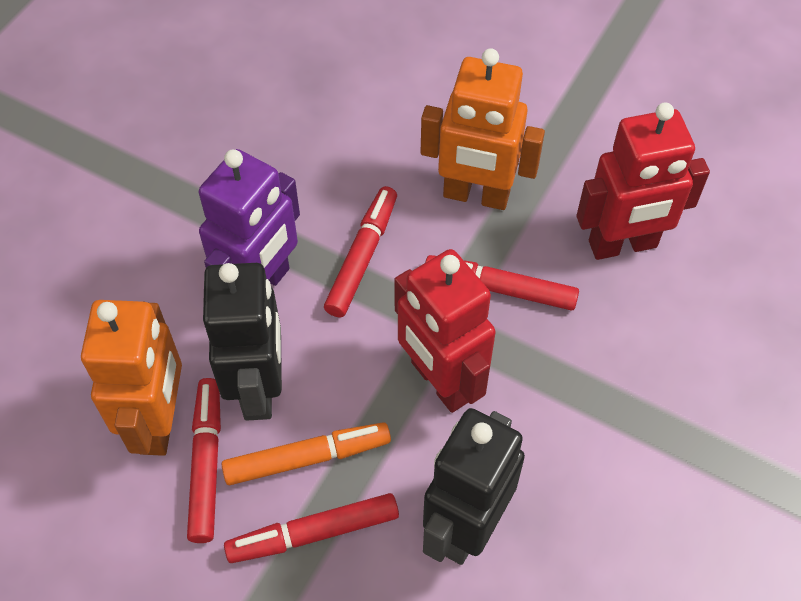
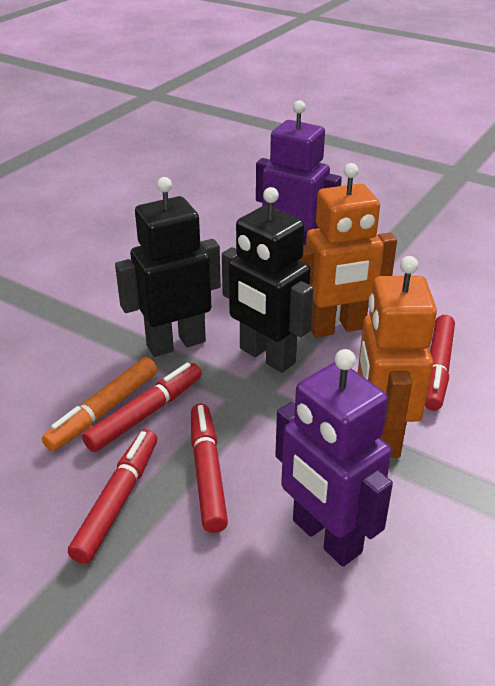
purple robot: [199,149,300,286] = 1 -> [256,100,342,245] [275,349,393,566] = 2
red robot: [394,249,496,413] [576,102,710,260] = 2 -> none = 0

